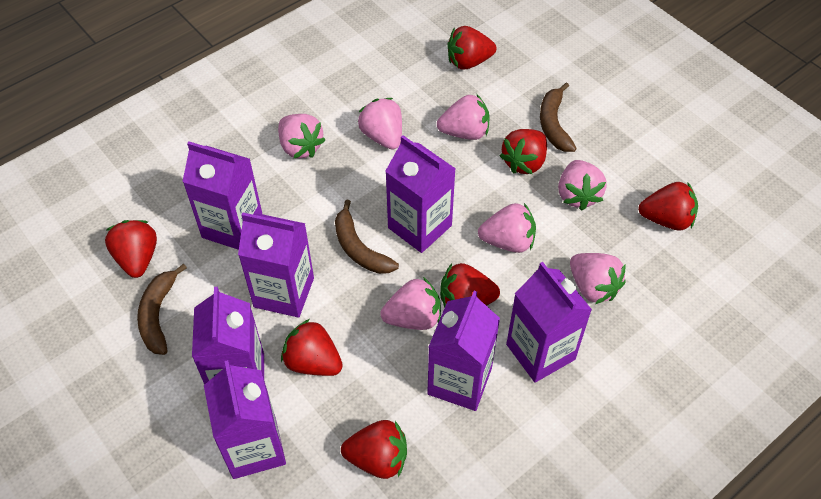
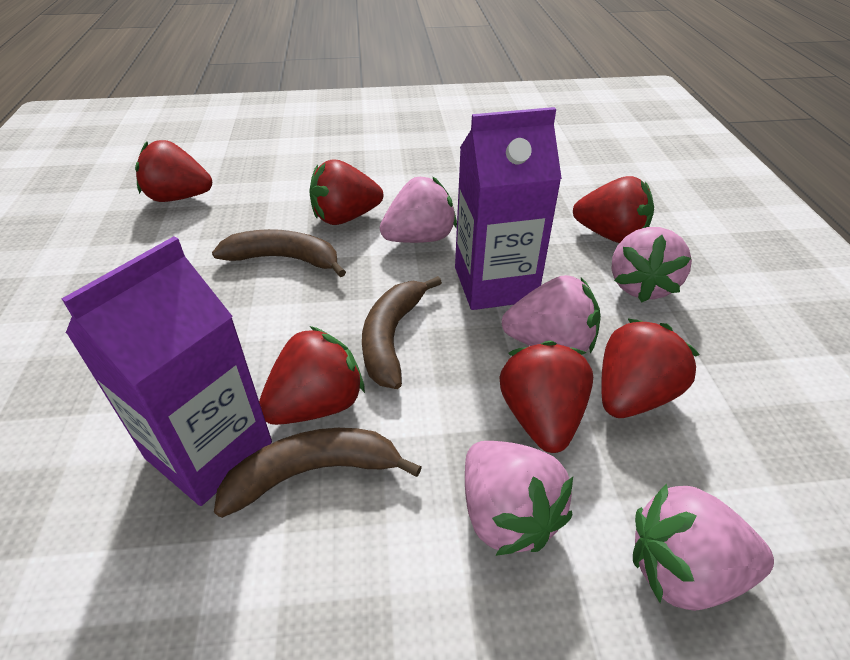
pink strawberry: [278,114,325,159] [358,98,402,150] [380,277,441,330] [437,94,489,140] [478,203,536,253] [558,160,607,211] [570,253,626,304] = 7 -> [380,177,457,243] [465,441,573,556] [501,275,601,354] [612,227,692,302] [633,483,774,611] = 5
purple carton: [182,142,262,250] [192,287,264,385] [204,360,286,479] [238,212,314,318] [385,135,456,253] [427,291,500,411] [506,262,592,382] = 7 -> [62,236,272,506] [455,107,562,310] = 2
red strawberry: [105,220,157,278] [281,319,343,376] [341,420,407,479] [440,263,500,308] [447,26,496,69] [500,129,547,174] [638,182,698,231] = 7 -> [135,140,212,202] [259,326,365,425] [309,160,383,225] [499,341,593,453] [573,176,654,243] [601,318,700,418] = 6

